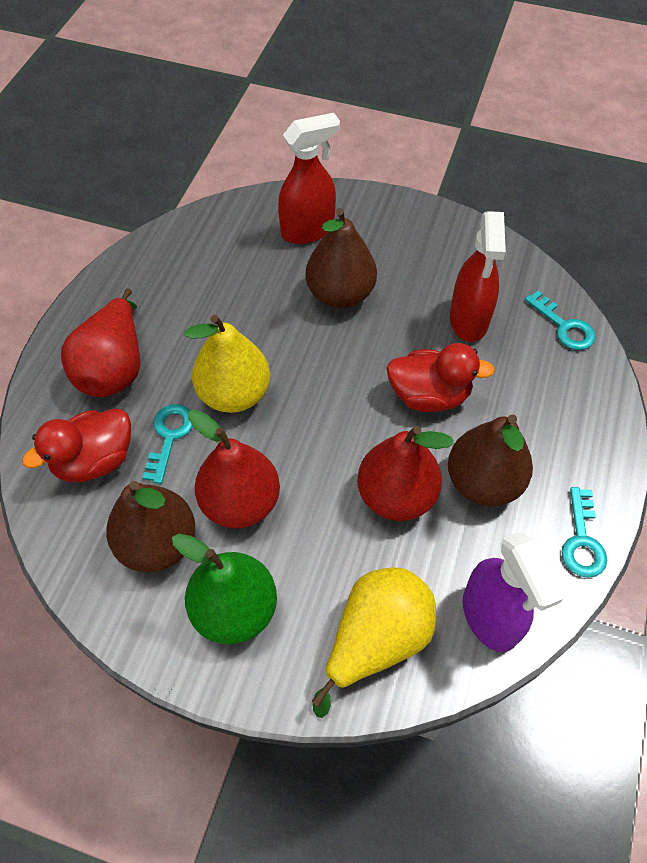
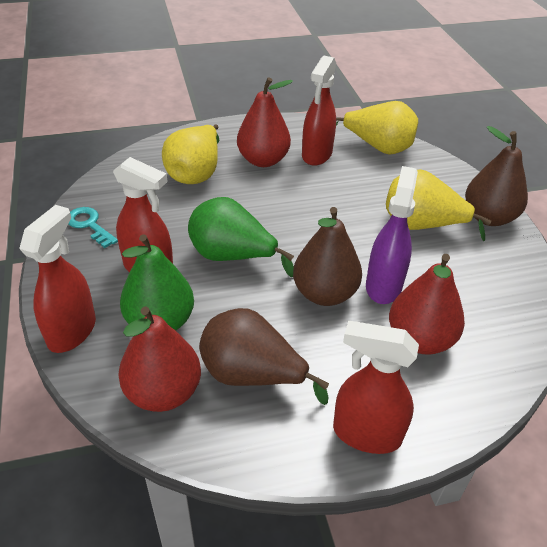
green pear: [172,534,277,644] = 1 -> [120,234,194,331] [188,197,294,277] = 2
red duck: [22,409,131,482] [387,343,495,412] = 2 -> none = 0
red spray bottle: [278,113,340,244] [450,211,506,342] = 2 -> [19,205,96,353] [113,157,173,272] [302,56,336,166] [333,321,419,454] = 4
turquoise key: [142,404,193,484] [525,291,596,350] [562,487,607,578] = 3 -> [68,207,118,248] = 1
yellow pear: [185,315,270,413] [312,567,436,718] = 2 -> [162,124,219,184] [336,101,418,155] [386,169,491,241] = 3

